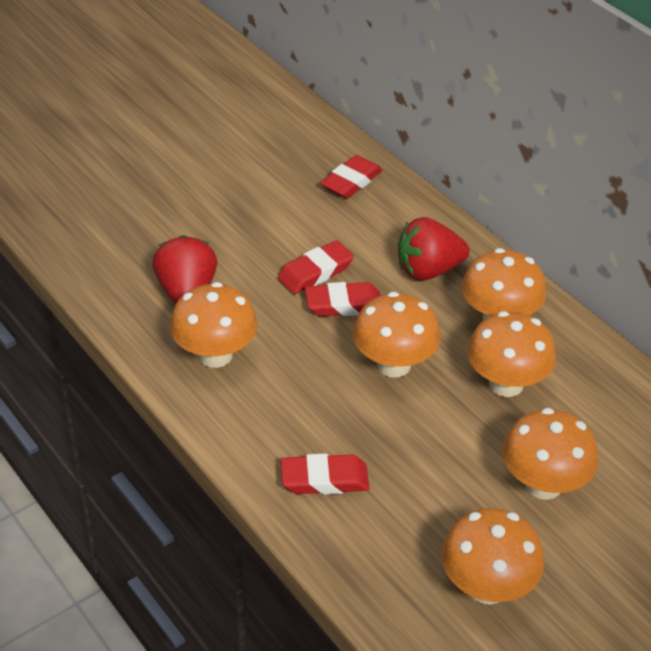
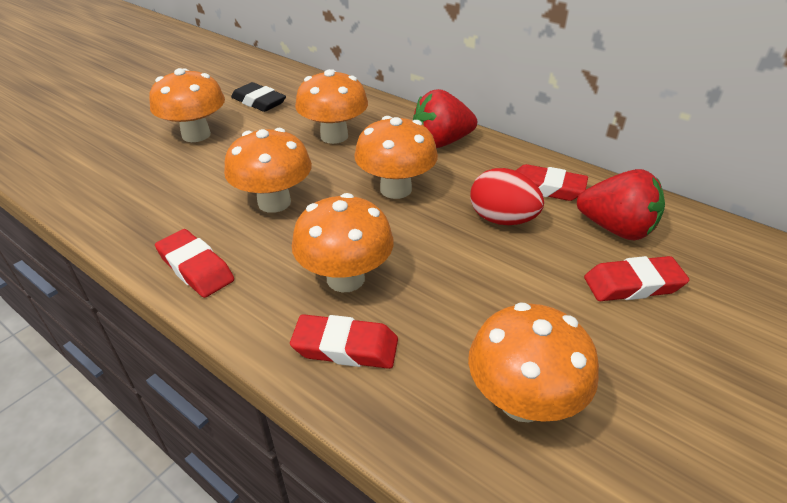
black eraser: none = 0 -> [231,82,286,112] = 1
red egg: none = 0 -> [470,168,544,225] = 1

